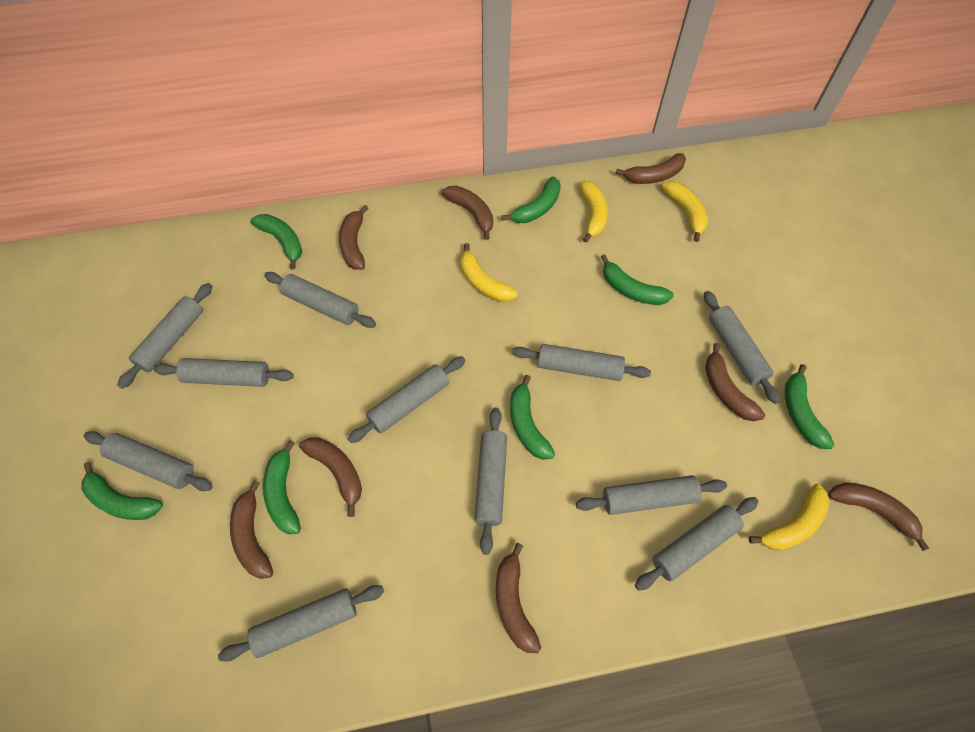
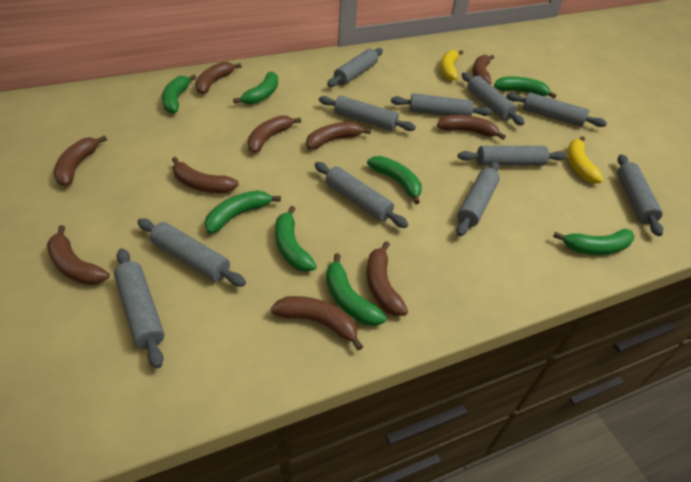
brown banana: [230,480,273,579] [299,437,362,517] [339,205,369,270] [441,186,493,240] [496,543,541,653] [615,153,686,184] [705,343,765,421] [828,482,929,551] = 8 -> [47,225,110,285] [54,135,107,186] [172,157,239,193] [195,61,242,94] [248,115,301,153] [271,296,363,351] [306,122,371,149] [367,241,408,316] [437,115,506,140] [472,55,494,85] = 10
green banana: [81,462,163,520] [250,214,302,269] [263,440,301,534] [502,176,561,223] [510,375,555,460] [601,254,674,305] [785,364,834,449] = 7 -> [162,75,196,114] [205,190,281,234] [233,71,278,105] [275,206,317,272] [326,253,386,326] [367,156,422,204] [494,76,556,98] [553,229,635,255] = 8
yellow banana: [460,243,518,302] [579,181,608,243] [662,181,708,242] [749,484,830,551] = 4 -> [440,50,463,81] [567,136,603,184] = 2

